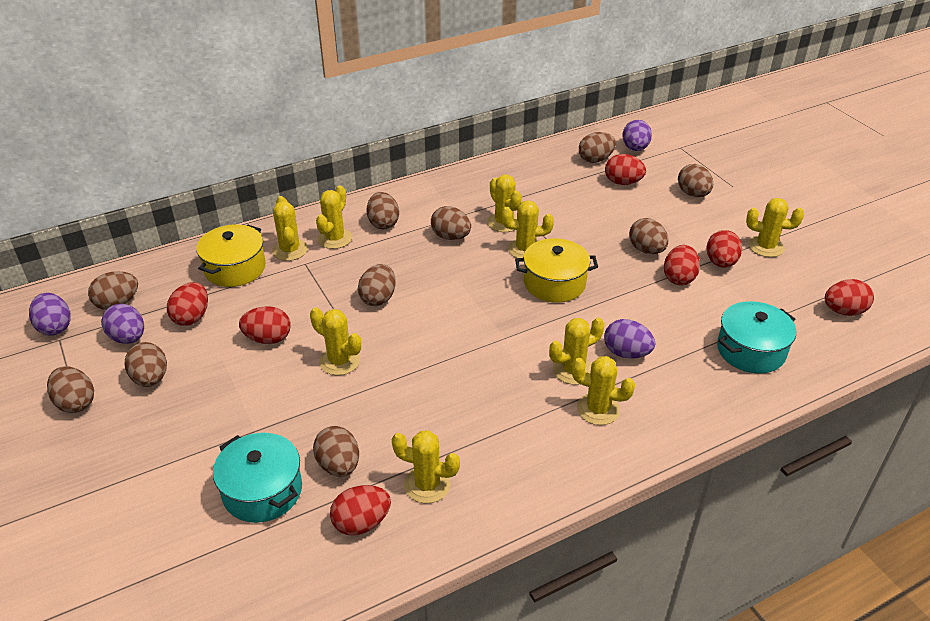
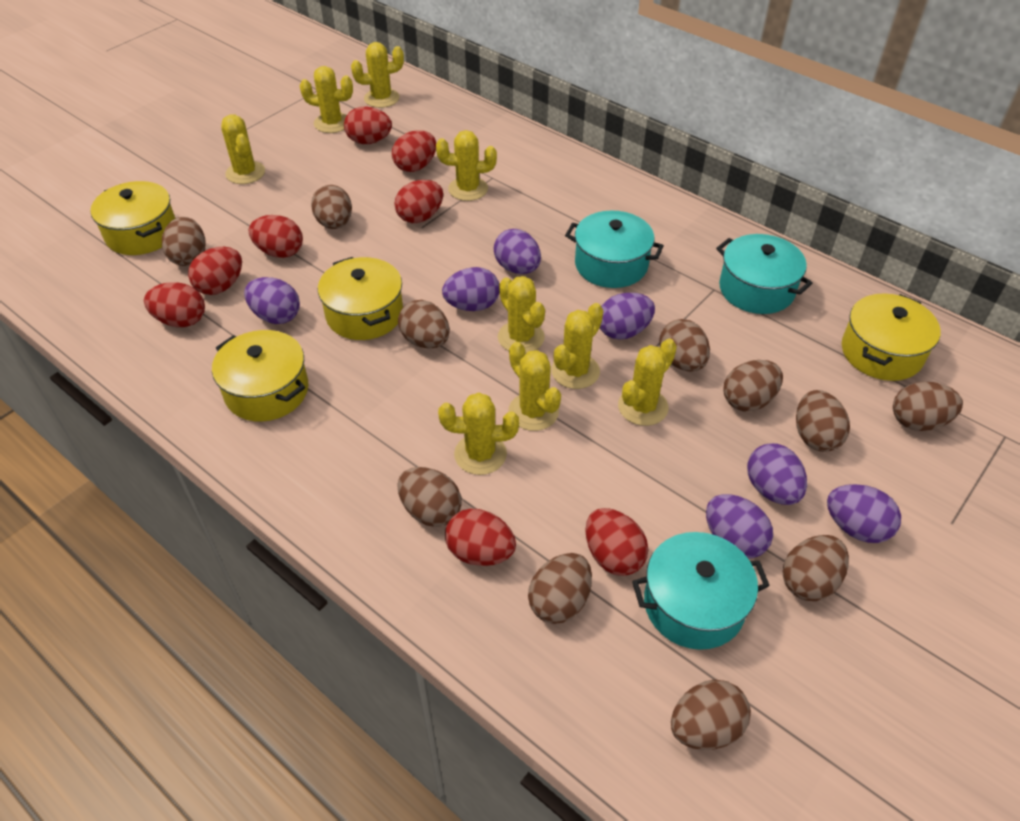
brown egg: [47,366,94,413] [88,271,138,310] [125,342,167,387] [313,426,359,477] [358,264,396,306] [366,192,399,229] [431,206,471,240] [579,132,616,163] [629,218,669,254] [678,164,713,197] = 10 -> [162,217,206,266] [311,185,352,229] [397,467,462,527] [398,300,450,349] [528,553,592,624] [659,319,710,372] [671,679,751,750] [723,360,783,412] [782,535,849,601] [796,390,850,452] [893,381,963,431] = 11
purple egg: [29,293,71,336] [101,304,144,344] [604,319,655,359] [622,120,652,151] = 4 -> [244,277,300,324] [442,267,499,311] [494,229,541,274] [600,293,655,340] [706,494,773,559] [747,443,807,505] [827,484,901,543] = 7
red egg: [167,282,208,326] [239,306,291,344] [330,485,391,536] [605,154,646,185] [664,245,700,285] [707,230,742,268] [825,279,874,316] = 7 -> [144,282,205,327] [188,247,242,295] [249,215,303,258] [344,106,392,144] [392,130,436,172] [394,180,443,223] [445,509,516,566] [585,508,648,576] = 8
turquoise pot: [213,433,302,523] [717,301,796,374] = 2 -> [565,211,664,288] [632,532,770,650] [716,234,812,314] = 3
yellow pot: [196,224,266,287] [515,238,598,303] = 2 -> [90,181,176,255] [212,330,308,421] [318,257,403,340] [842,293,941,381] = 4

